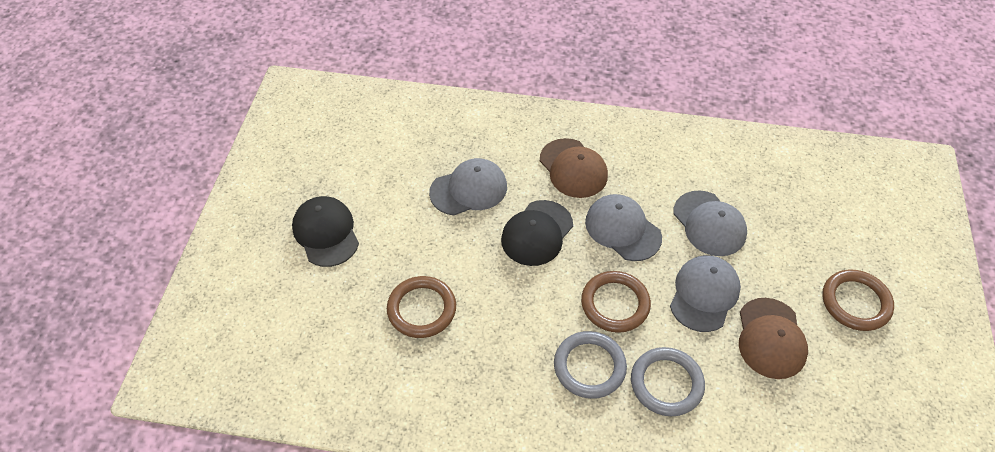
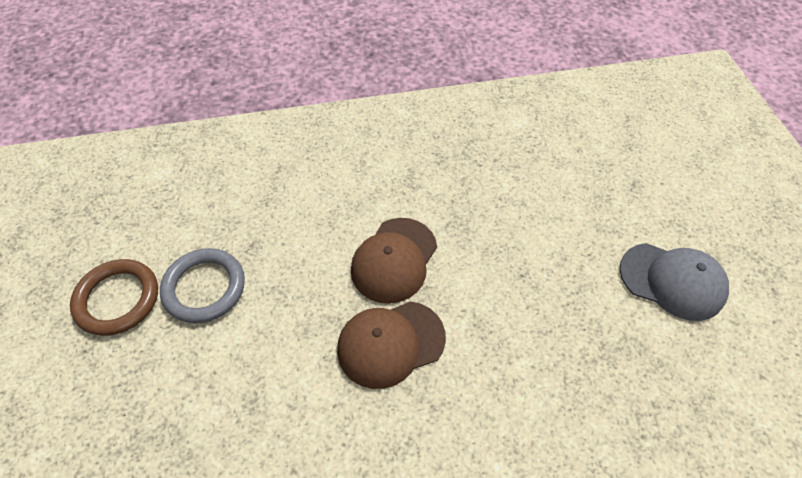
black cap: [292,196,359,267] [501,200,573,266] = 2 -> none = 0
brown ring: [387,276,456,338] [581,271,651,333] [823,270,894,331] = 3 -> [70,259,158,336] = 1
grey cap: [429,158,507,215] [585,194,662,261] [670,255,741,332] [673,190,747,256] = 4 -> [620,243,729,321] = 1
grey ring: [554,331,627,399] [631,347,705,416] = 2 -> [160,248,245,323] = 1

